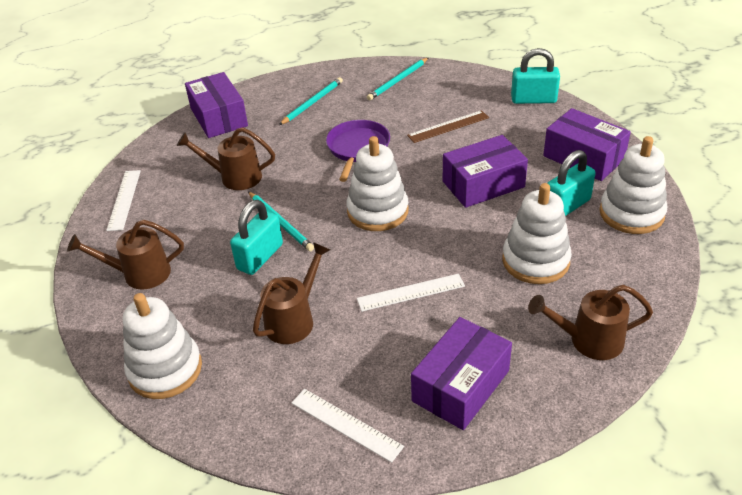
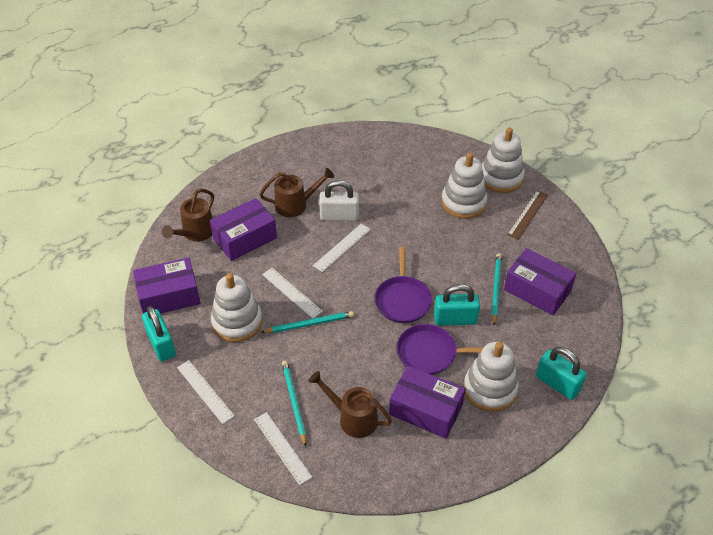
brown watering can: [67,220,184,290] [177,127,275,190] [253,242,330,344] [528,285,653,360] = 4 -> [162,189,214,242] [259,168,334,217] [308,371,392,438] = 3
purple pan: [326,120,390,182] = 1 -> [375,247,432,323] [397,324,484,375] = 2
white padlock: none = 0 -> [319,180,359,221] = 1
white ruler: [106,170,141,231] [292,389,404,463] [357,274,465,312] = 3 -> [177,360,235,424] [254,412,313,485] [262,268,323,319] [313,223,371,272] = 4

